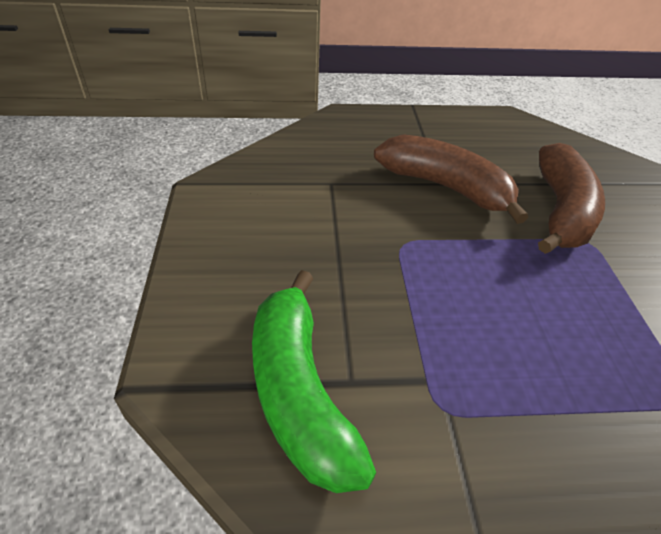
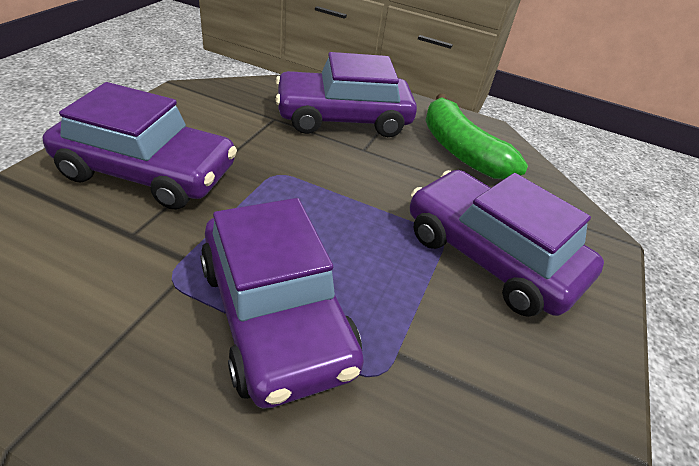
brown banana: [374,134,528,224] [538,143,605,254] = 2 -> none = 0
purple car: none = 0 -> [43,82,237,210] [200,198,364,409] [275,52,417,137] [410,170,604,317] = 4

